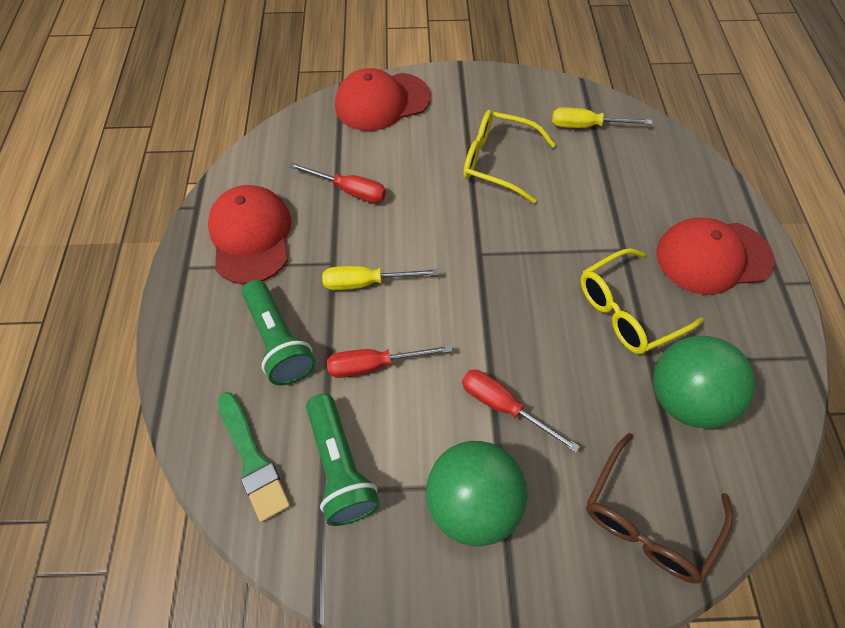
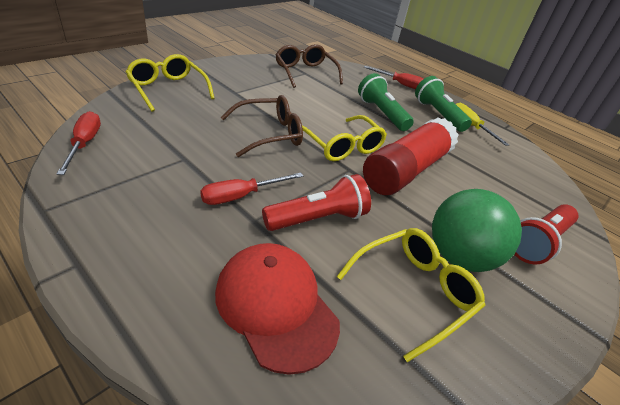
brown glasses: [586,433,733,584] = 1 -> [221,95,303,157] [275,44,343,88] = 2
green ball: [426,441,528,546] [653,336,756,428] = 2 -> [432,189,522,272] = 1
green brush: [218,392,290,522] = 1 -> none = 0
red cap: [208,185,291,284] [335,68,431,131] [656,218,774,295] = 3 -> [215,243,340,375] = 1
red flashlight: none = 0 -> [262,174,371,231] [514,204,579,264] = 2
red glue stick: none = 0 -> [363,118,458,195] = 1
yellow glasses: [463,110,556,204] [581,248,704,354] = 2 -> [125,54,215,112] [302,115,387,161] [337,228,485,362] = 3
yellow screwdriver: [322,266,439,290] [552,107,652,128] = 2 -> [456,103,509,146] = 1

